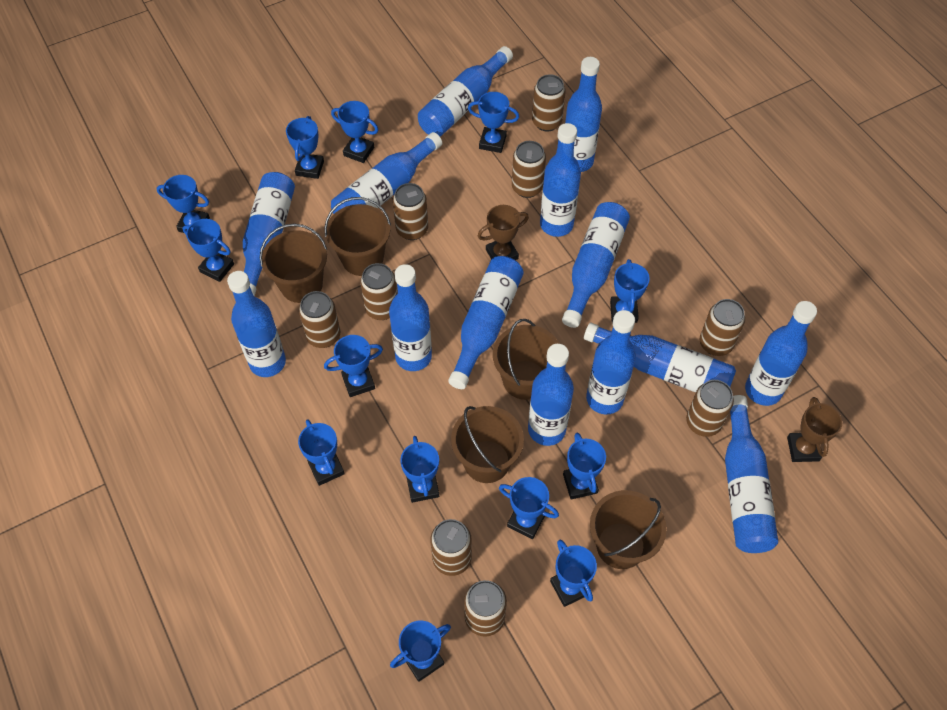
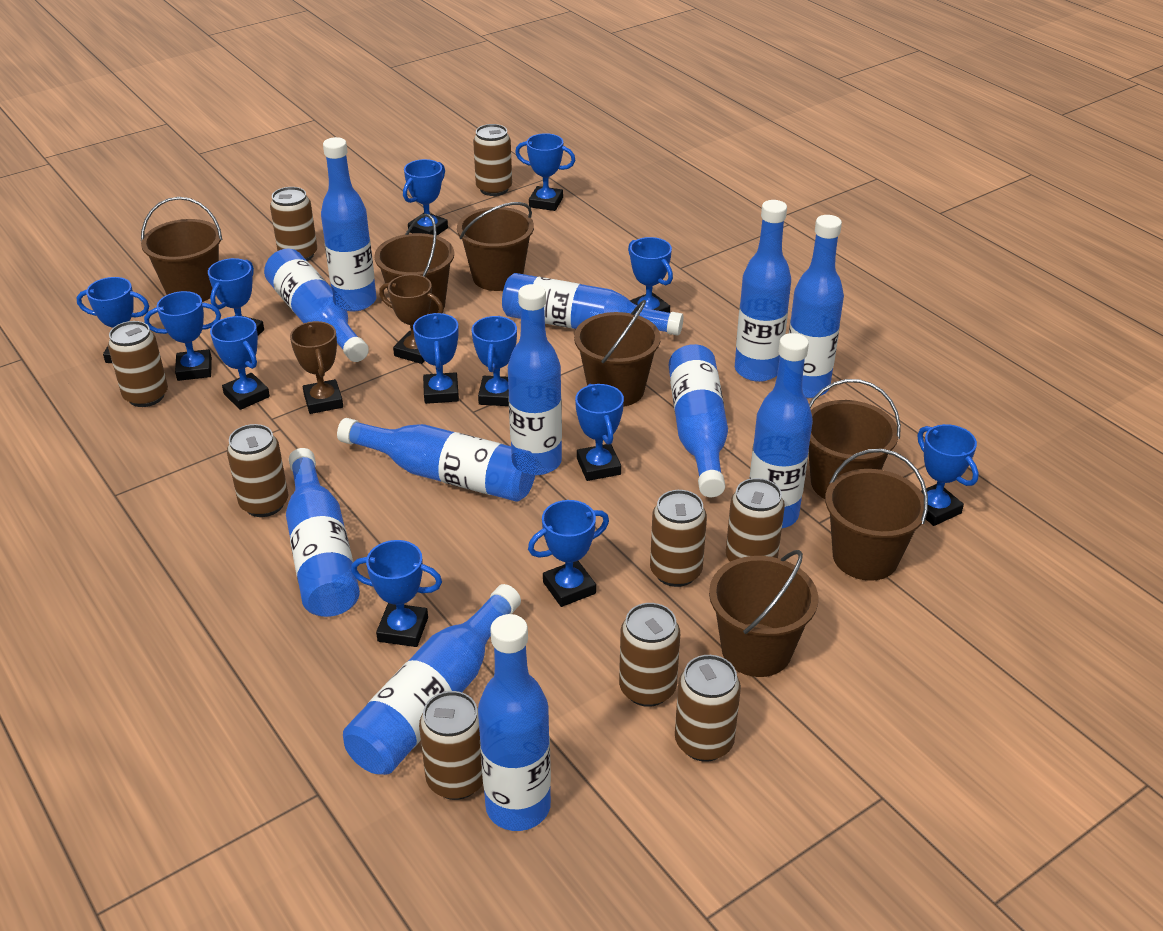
blue bottle: [227,271,286,377] [243,172,295,297] [331,132,442,214] [389,264,432,371] [418,46,513,137] [448,256,524,389] [528,344,574,446] [540,123,581,237] [562,202,630,328] [565,57,602,172] [584,323,736,393] [586,310,636,414] [725,395,778,553] [745,301,817,406] = 14 -> [264,248,369,362] [286,448,360,617] [321,137,376,312] [337,418,536,502] [343,584,521,775] [478,614,551,831] [502,273,684,336] [508,284,562,475] [669,344,728,497] [735,200,791,382] [749,333,813,528] [789,215,844,398] = 12
brown bucket: [260,224,327,303] [324,197,391,276] [451,406,524,483] [493,319,559,400] [590,490,667,569] = 5 -> [141,197,222,302] [374,214,454,314] [457,202,534,291] [574,300,661,407] [709,550,818,677] [809,379,901,499] [825,449,928,581] = 7

